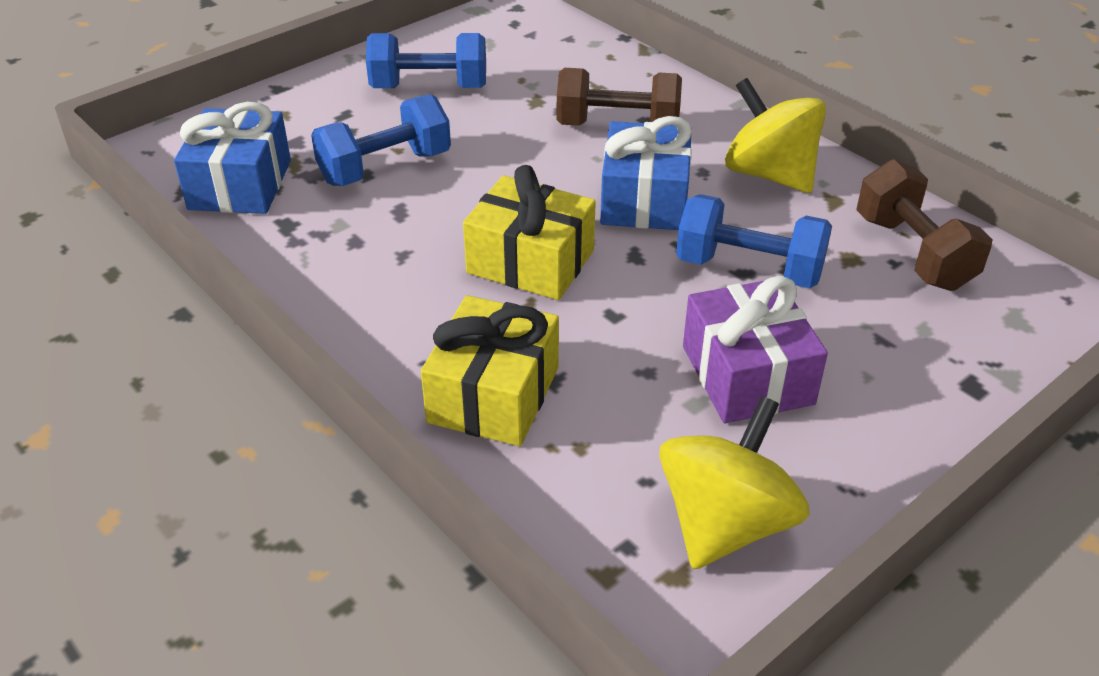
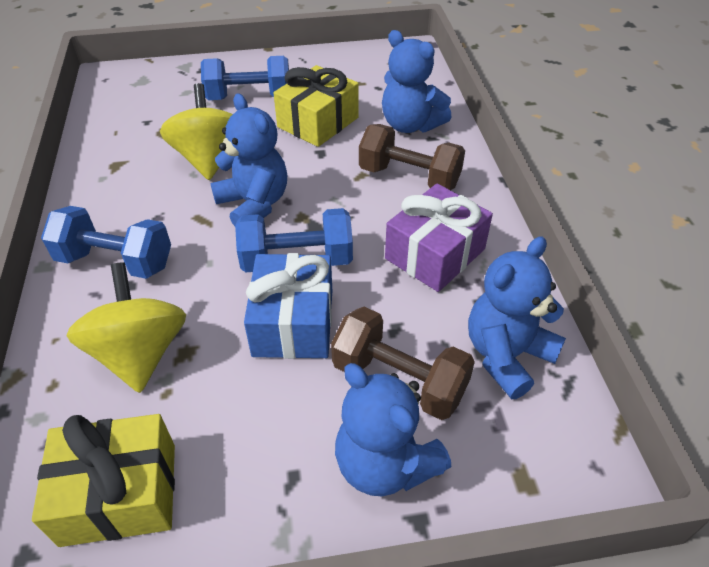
blue gift: [174,102,291,214] [600,116,692,230] = 2 -> [244,253,332,359] = 1
blue teddy bear: none = 0 -> [210,93,287,226] [335,363,451,496] [382,30,452,133] [468,236,566,399] = 4

